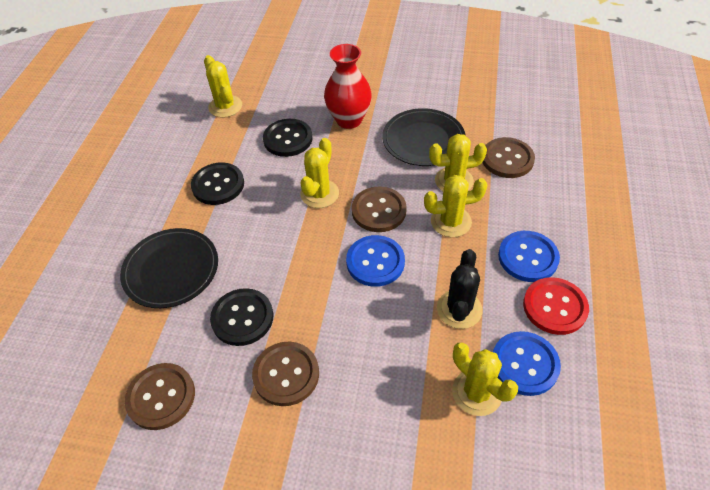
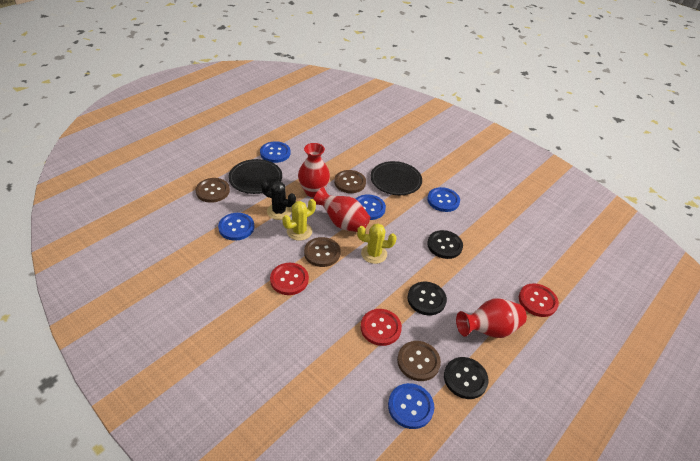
blue button: [346,235,405,287] [493,331,561,396] [498,231,560,282] = 3 -> [218,213,254,241] [260,141,291,163] [356,194,386,220] [388,383,434,429] [427,187,460,212] = 5
red button: [523,277,589,335] = 1 -> [270,263,309,295] [361,309,402,346] [519,283,559,317] = 3
red vase: [324,44,372,129] = 1 -> [298,143,330,197] [314,187,371,232] [456,299,527,338] = 3
yellow cactus: [204,55,242,118] [300,138,339,208] [424,175,487,237] [429,134,487,191] [452,342,518,416] = 5 -> [282,199,316,241] [357,223,397,264] = 2

